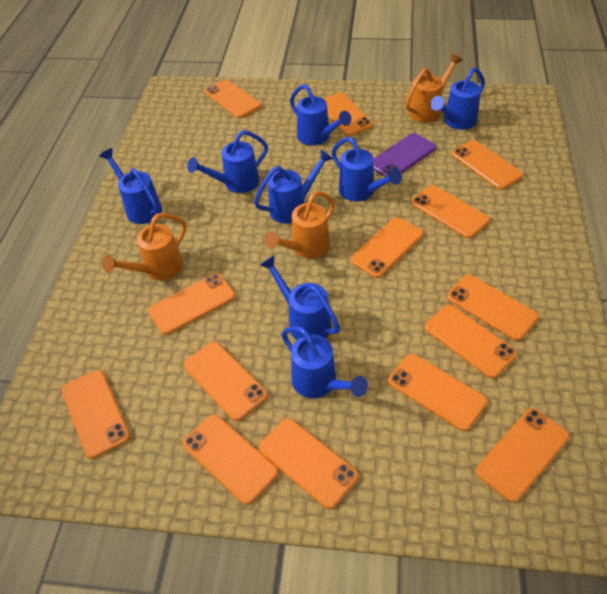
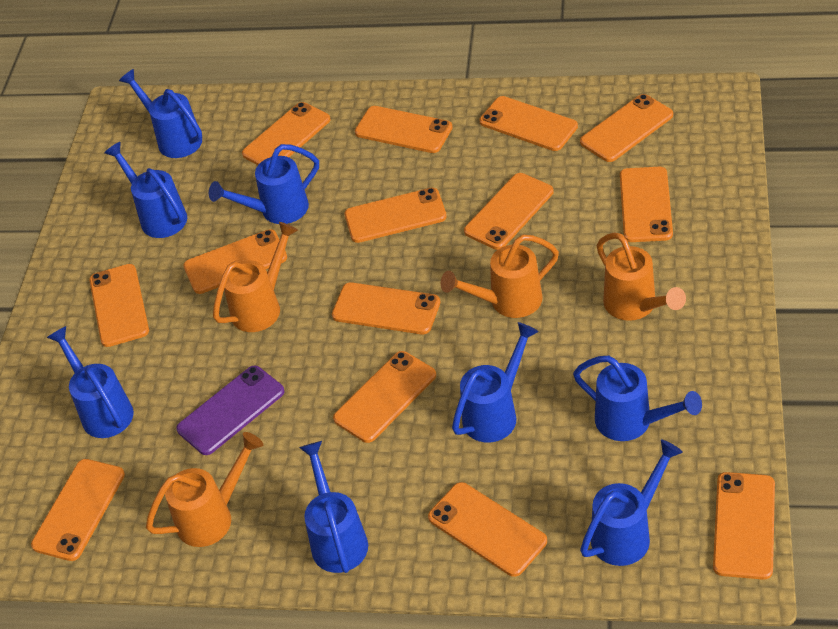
orange watering can: [102,213,186,280] [264,191,335,259] [405,53,463,123] = 3 -> [146,432,263,547] [213,222,298,332] [441,235,559,318] [597,233,686,321] = 4

